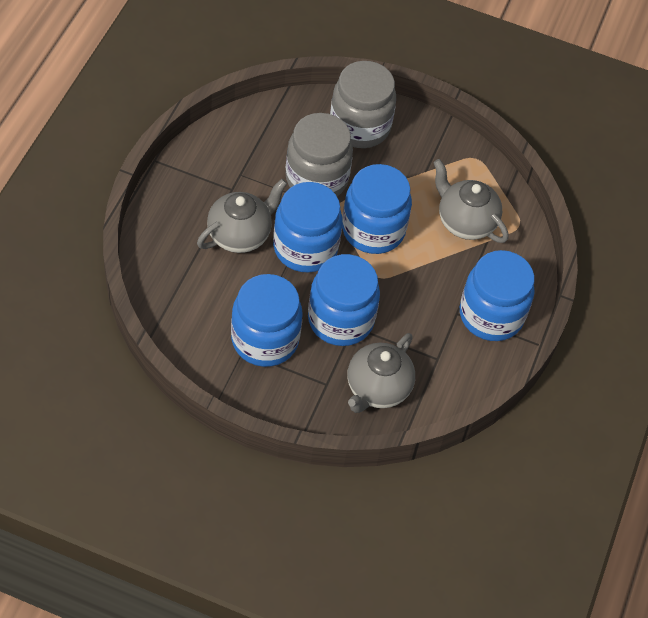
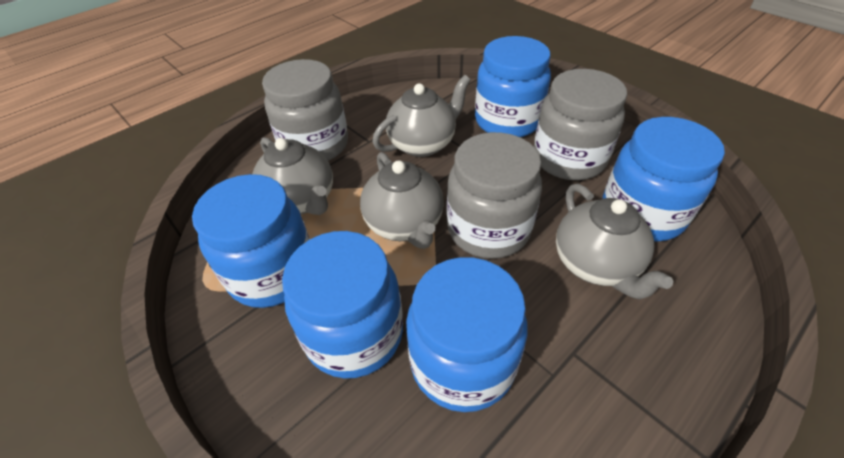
grey jar: [285,113,353,196] [330,61,396,148] = 2 -> [262,59,348,161] [447,132,542,259] [534,69,627,180] = 3
grey teapot: [197,179,287,253] [347,333,415,413] [433,159,509,243] = 3 -> [252,137,333,215] [360,152,444,249] [372,75,471,157] [556,184,673,300] = 4

